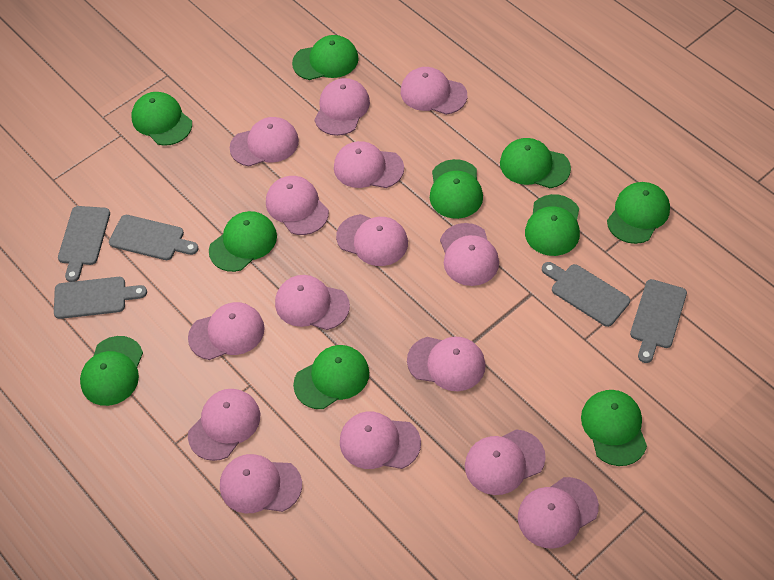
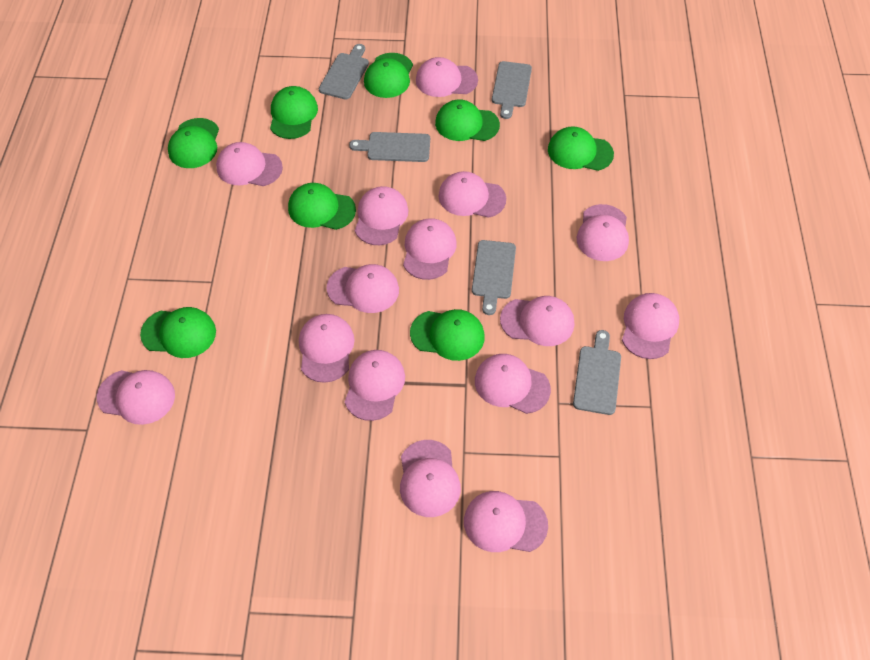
green cap: [80,336,143,406] [131,92,192,146] [209,211,277,272] [292,35,359,80] [293,345,369,409] [430,159,483,219] [500,138,571,188] [525,194,580,256] [581,390,647,466] [607,182,670,244] = 10 -> [140,307,216,358] [168,118,219,168] [270,86,318,139] [288,183,356,230] [364,53,413,98] [410,309,485,361] [435,99,500,141] [548,126,614,171] = 8

